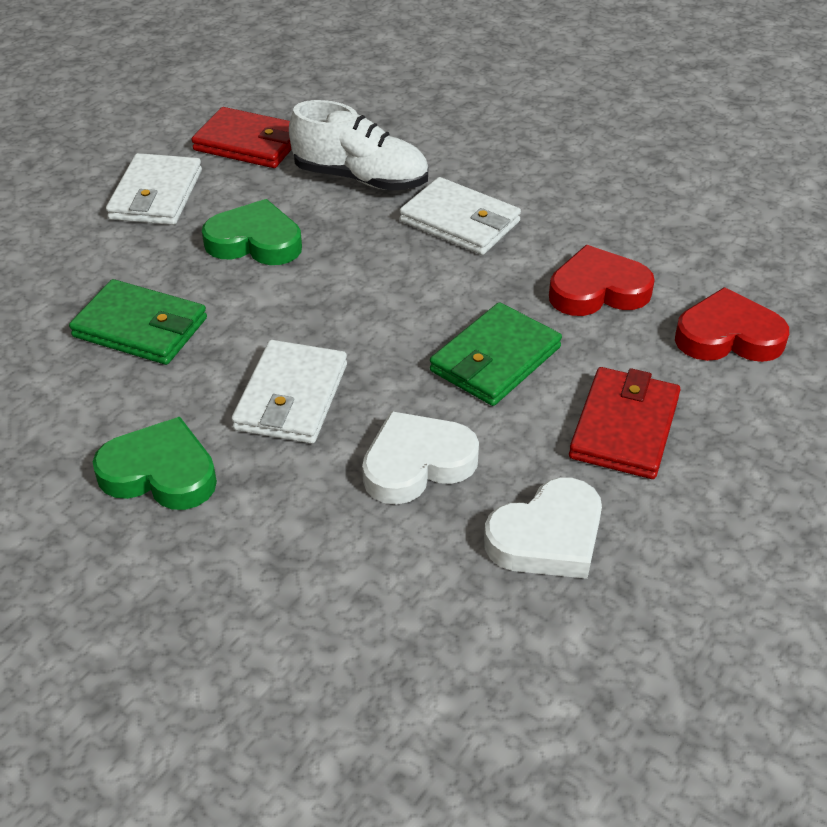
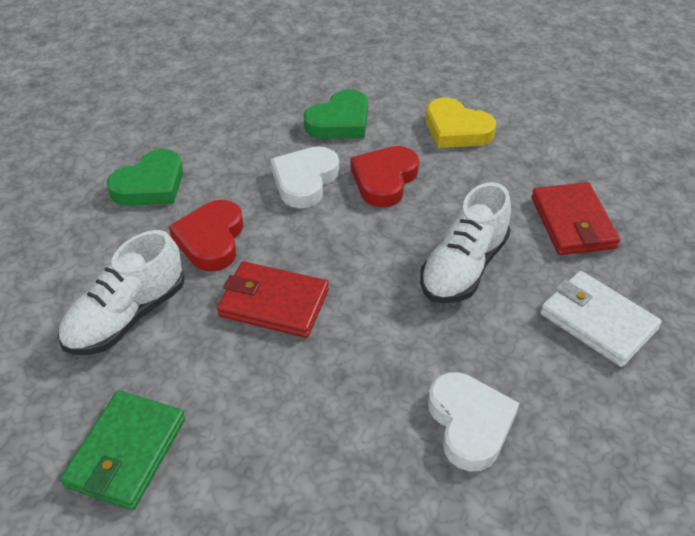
green wallet: [69,279,207,365] [430,302,562,406] = 2 -> [60,390,185,510] = 1
white shoe: [289,100,428,191] = 1 -> [58,230,184,355] [420,182,511,303] = 2
white wallet: [106,153,202,225] [232,340,347,444] [400,177,521,255] = 3 -> [540,271,662,367] = 1
yellow heart: none = 0 -> [426,98,496,148] = 1

